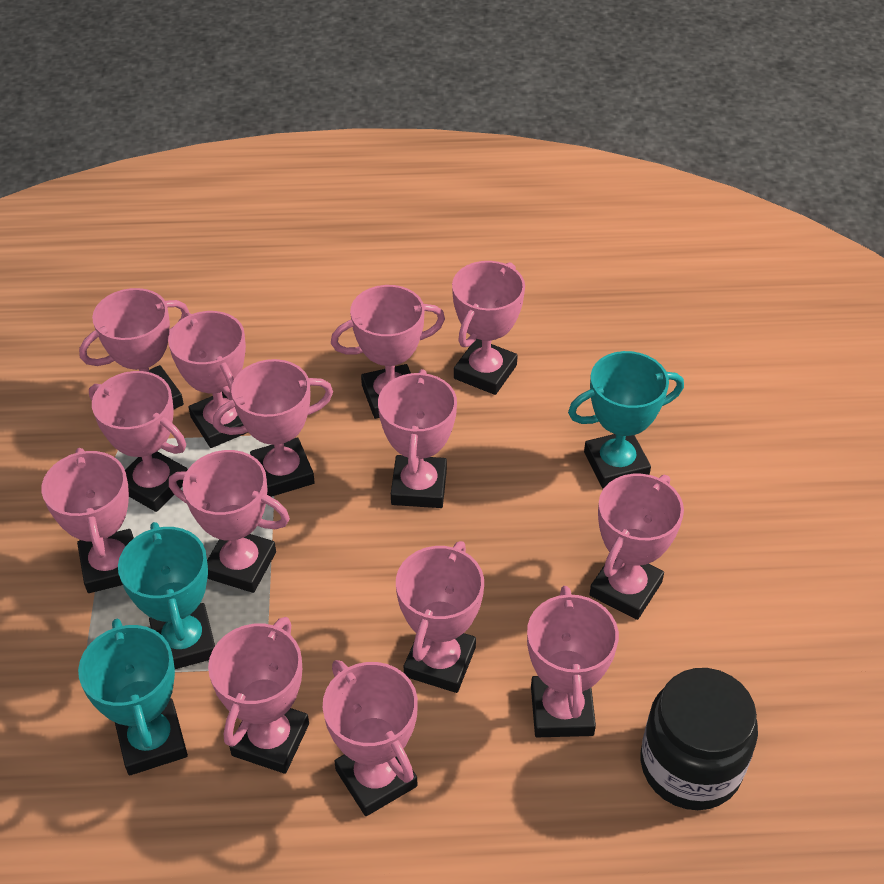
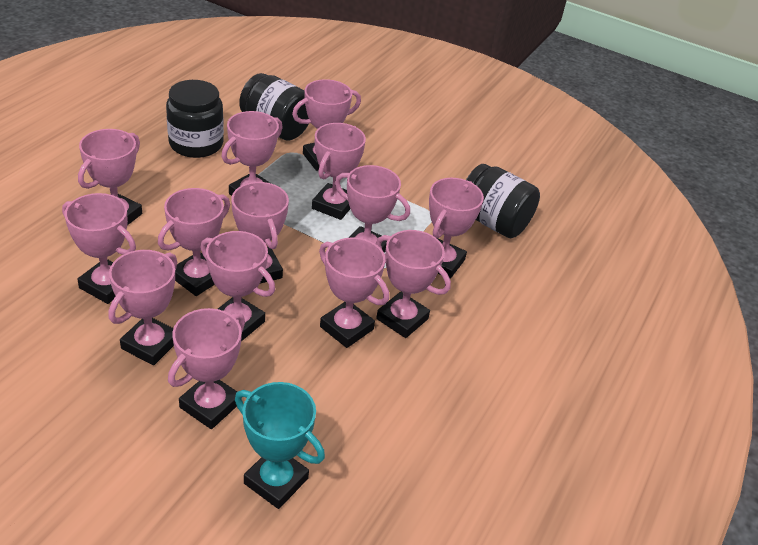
black jar: [640,668,758,810] = 1 -> [166,80,224,158] [239,73,309,140] [466,164,540,238] = 3
turquoise trophy: [78,619,188,775] [118,522,215,669] [568,351,684,488] = 3 -> [235,382,325,509] = 1

